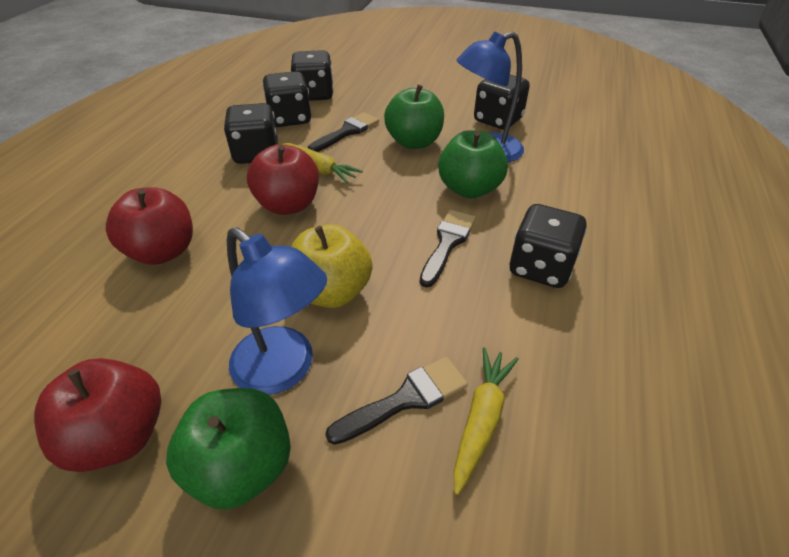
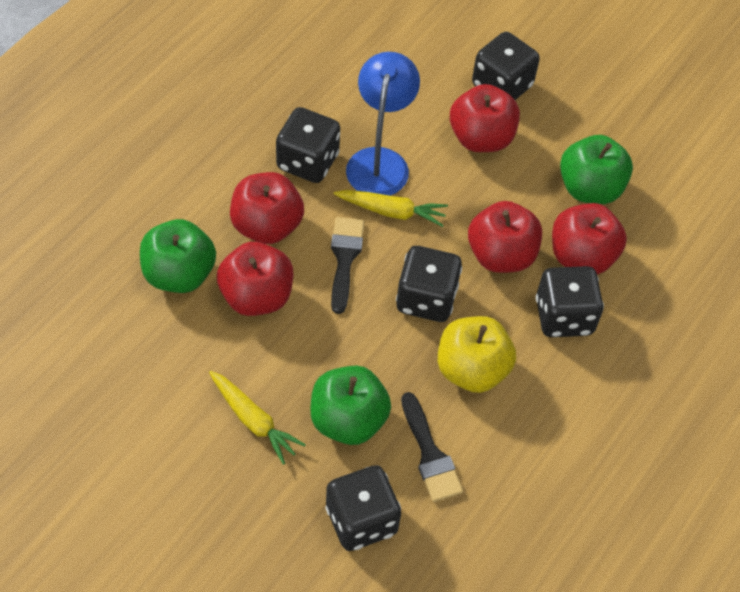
black brush: [308,112,379,152] [325,357,468,445] [420,210,476,288] = 3 -> [331,217,364,314] [401,392,463,502] = 2
blue lamp: [227,227,327,395] [457,31,524,162] = 2 -> [346,52,420,196] = 1
red apple: [34,358,161,472] [106,187,193,265] [247,144,319,215] = 3 -> [217,242,293,316] [230,172,304,244] [450,84,520,152] [468,201,542,273] [552,203,627,275] = 5

